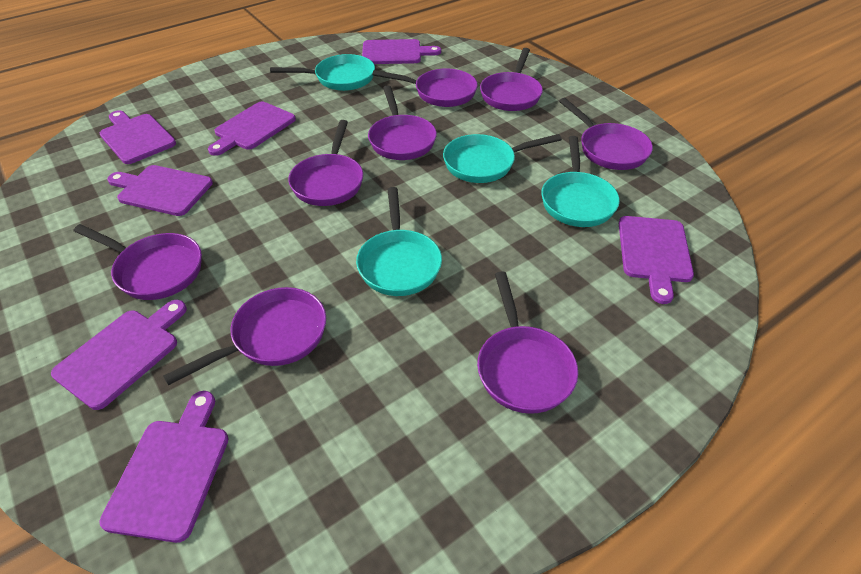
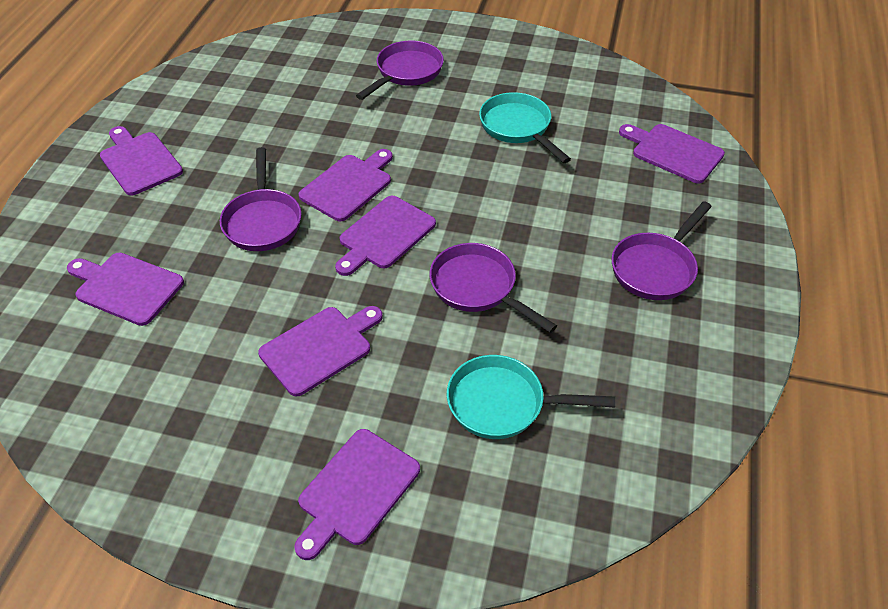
purple pan: [74,224,202,300] [163,287,326,385] [288,120,363,206] [368,85,437,160] [372,68,478,107] [477,271,578,414] [480,48,543,111] [559,98,653,170] = 8 -> [220,147,302,251] [356,41,444,100] [430,243,557,333] [612,201,712,300] = 4
turquoise pan: [270,54,375,91] [356,187,442,296] [443,134,562,183] [541,136,620,227] = 4 -> [447,355,615,439] [479,92,571,163] = 2

